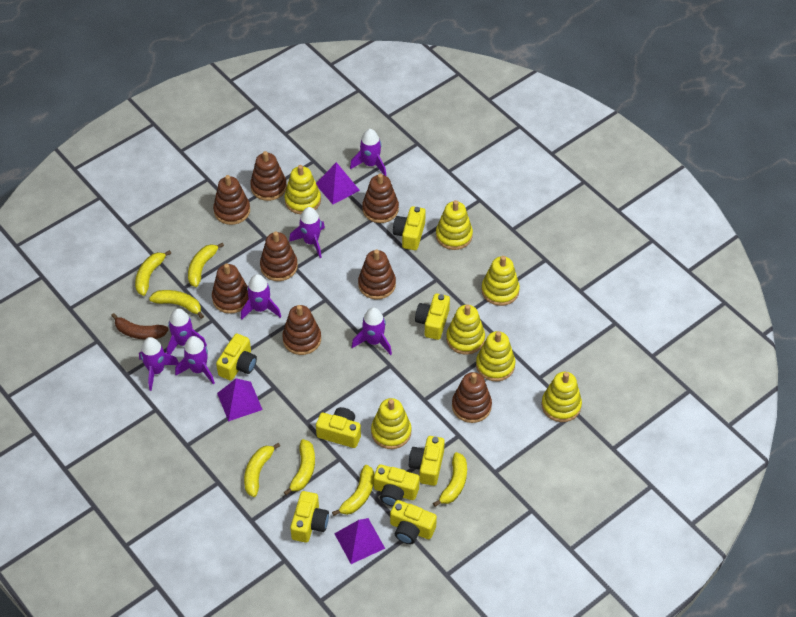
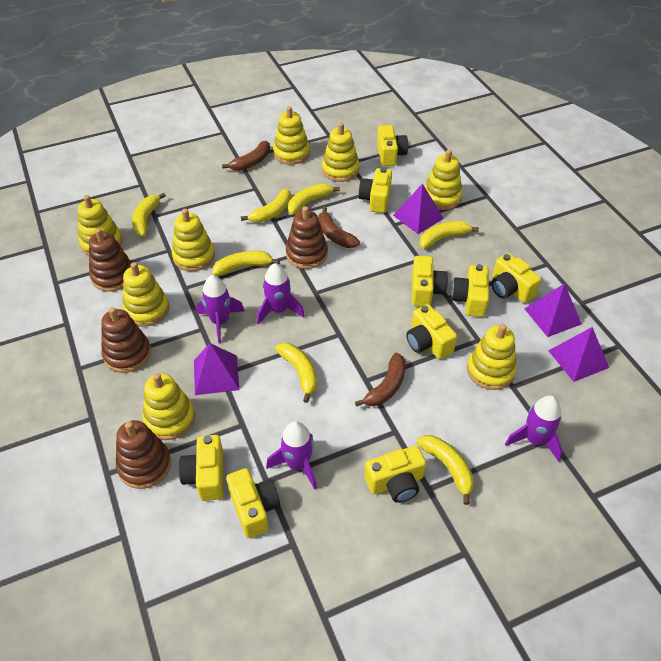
brown banana: [111,313,169,340] = 1 -> [222,141,270,171] [318,207,360,248] [355,353,406,407] = 3
brown stacking toy: [212,264,249,314] [213,175,250,225] [250,151,287,201] [260,231,298,281] [282,305,321,355] [358,250,396,299] [362,173,399,223] [452,372,492,423] = 8 -> [89,228,132,292] [101,307,151,373] [116,420,171,489] [286,206,328,269] = 4
purple pyramid: [217,378,263,422] [316,162,360,204] [334,518,385,564] = 3 -> [194,343,239,395] [393,183,444,234] [524,283,582,337] [548,327,609,382] = 4
purple rocket: [139,337,179,391] [166,308,207,355] [175,336,215,385] [241,274,281,320] [289,207,325,258] [350,129,387,176] [352,307,392,355] = 7 -> [196,275,245,343] [257,263,305,325] [266,421,317,490] [505,395,563,462] = 4
yellow camera: [216,334,257,381] [290,491,329,543] [316,407,361,448] [374,464,420,507] [390,500,437,544] [393,206,426,250] [409,436,445,486] [415,293,450,340] = 8 -> [179,435,223,501] [226,468,280,538] [359,167,392,213] [365,446,426,503] [377,125,408,166] [406,304,457,359] [412,256,448,307] [451,264,489,317] [491,253,541,303] = 9
yellow stacking toy: [285,165,321,214] [371,398,412,449] [436,200,473,250] [446,304,485,355] [476,331,515,381] [481,256,520,306] [541,372,582,422] = 7 -> [78,195,122,255] [122,262,169,327] [142,373,195,440] [172,209,215,271] [273,106,310,165] [322,123,359,182] [424,150,463,210] [467,324,517,390] = 8

